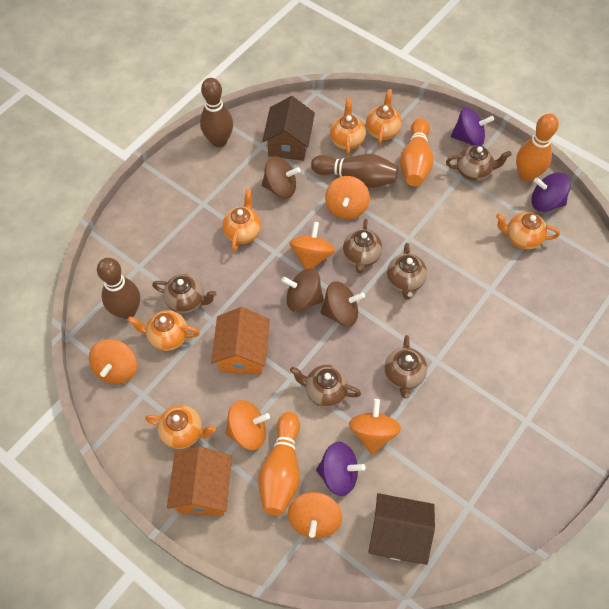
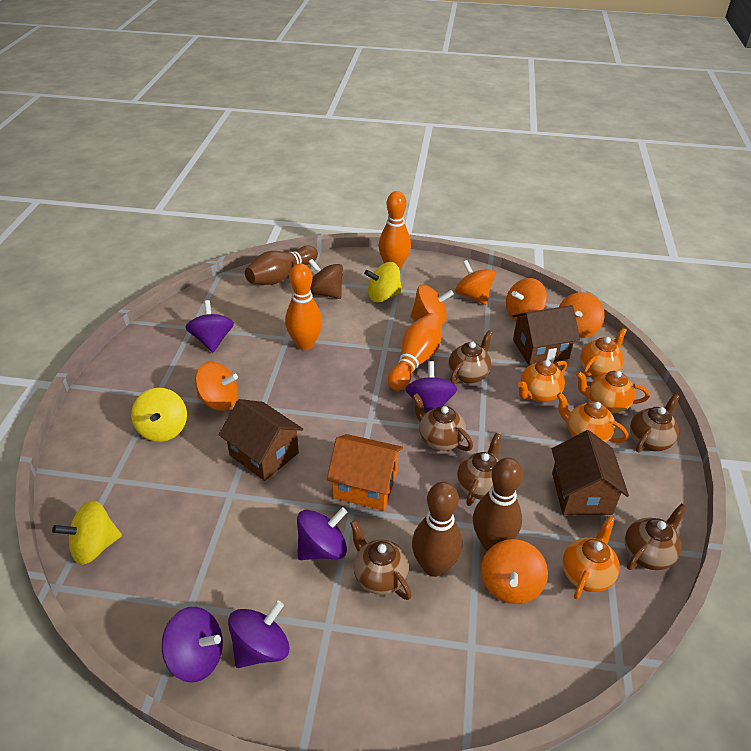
brown house: [262,96,315,161] [368,493,435,565] = 2 -> [219,399,303,481] [512,305,580,365] [552,430,629,515] = 3
brown spinning top: [262,156,301,198] [281,268,324,312] [320,281,365,327] = 3 -> [309,259,343,299] = 1
orange house: [167,446,232,516] [211,307,270,375] = 2 -> [327,434,403,511] = 1
orange teapot: [127,310,200,351] [145,405,216,449] [222,189,261,252] [330,98,366,156] [366,89,402,146] [496,212,560,250] = 6 -> [518,360,567,402] [557,392,629,443] [563,516,620,599] [576,371,650,413] [580,328,627,378] = 5
purple spinning top: [316,442,365,496] [451,107,494,146] [531,173,571,212] = 3 -> [162,607,223,683] [186,300,234,352] [228,601,290,668] [297,507,347,560] [405,361,457,413] = 5
yellow spinning top: none = 0 -> [52,500,122,565] [131,388,187,442] [364,262,402,302] = 3

